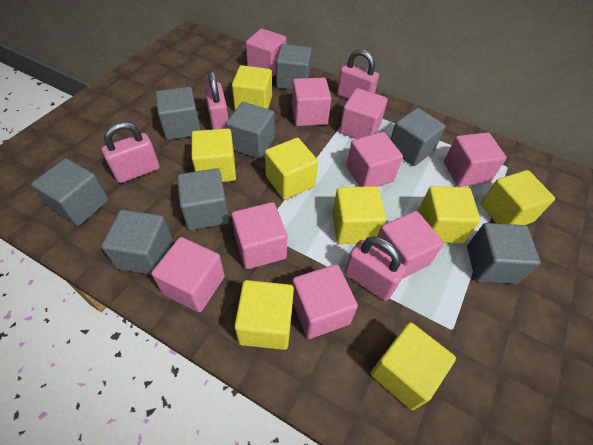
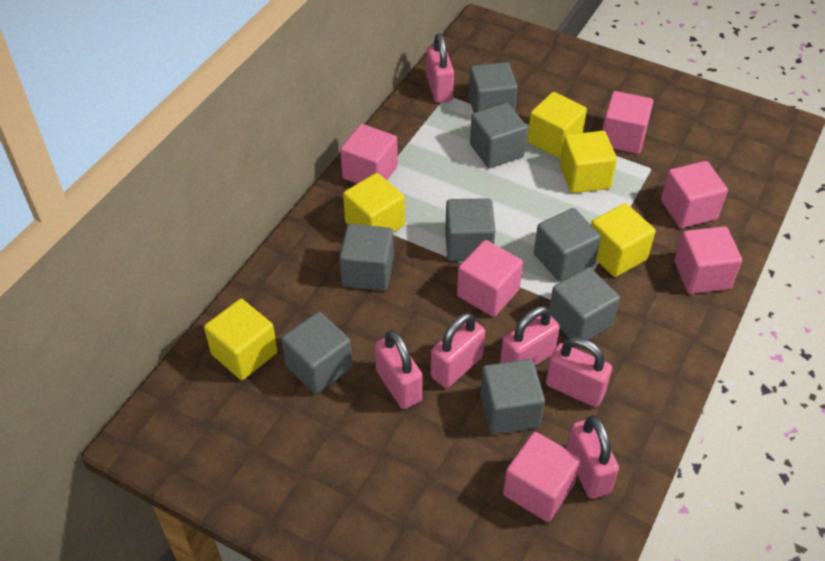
pink cube: [151,237,225,312] [232,202,287,269] [246,28,286,77] [292,78,331,126] [292,264,358,339] [340,88,388,139] [346,132,403,187] [374,211,444,279] [444,132,507,187] = 9 -> [340,124,398,184] [457,240,523,317] [503,432,581,522] [602,91,653,154] [661,161,728,228] [674,226,742,294] = 6
pink padlock: [102,122,160,183] [204,71,228,130] [337,49,379,99] [344,237,406,301] = 4 -> [375,330,423,409] [426,33,454,103] [431,313,485,388] [500,306,560,366] [546,337,612,407] [566,415,619,499] = 6
yellow cube: [191,129,236,182] [232,65,272,110] [234,280,294,350] [265,138,318,200] [332,186,386,244] [371,322,456,410] [418,186,480,243] [481,170,555,225] = 8 -> [204,299,278,380] [343,173,405,233] [527,92,587,159] [560,131,617,193] [591,203,656,277] = 5

